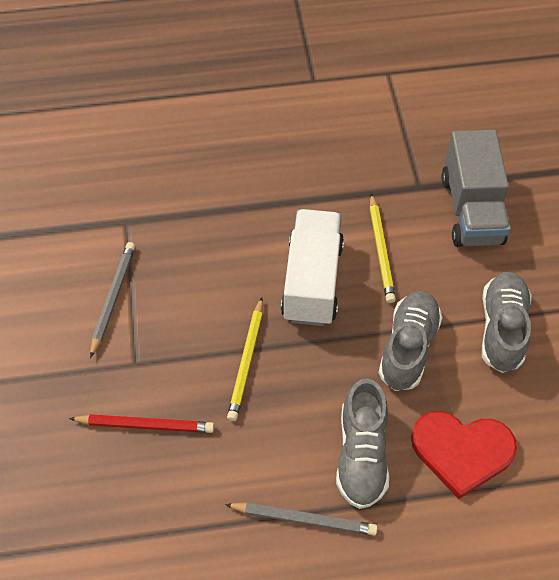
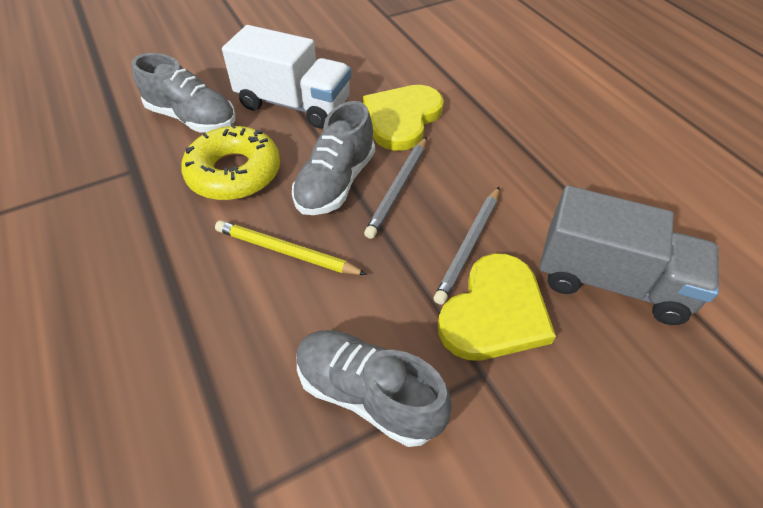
red heart: [411,411,517,499] = 1 -> none = 0
red pencil: [69,414,214,433] = 1 -> none = 0
yellow donut: none = 0 -> [181,123,280,200] = 1
yellow heart: none = 0 -> [363,85,444,151] [438,253,556,361] = 2
yellow pencil: [227,297,263,421] [370,193,396,303] = 2 -> [215,220,367,275] = 1

